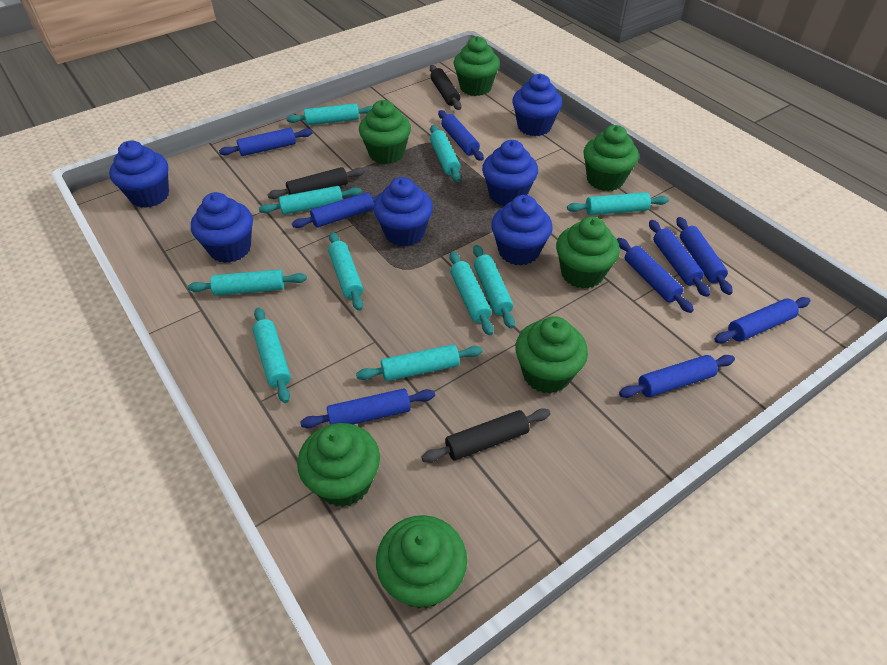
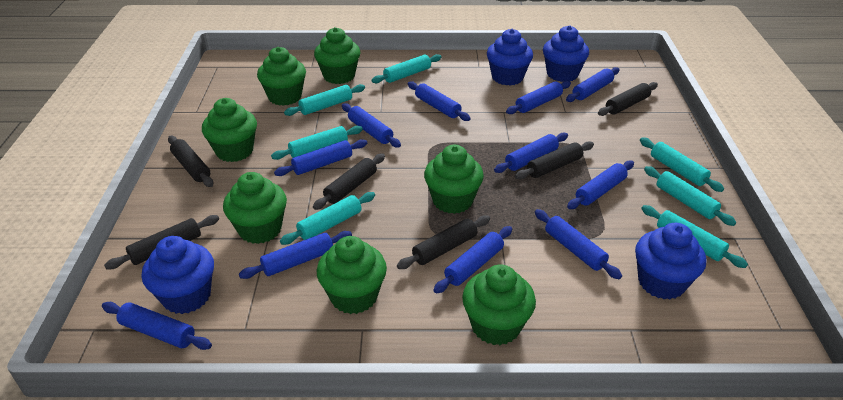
black rolling pin: [267,167,365,199] [421,408,551,463] [430,65,462,110] = 3 -> [104,215,219,269] [168,136,213,187] [313,153,385,210] [397,215,490,269] [515,141,594,179] [598,82,658,116] = 6
blue cupcake: [109,140,169,208] [191,192,253,263] [374,177,433,247] [482,140,538,206] [491,195,553,266] [512,74,562,136] = 6 -> [142,236,214,314] [487,29,533,86] [543,25,589,82] [635,223,706,299] = 4
blue rolling pin: [219,128,313,156] [292,192,381,228] [300,388,435,428] [438,110,484,161] [617,238,694,313] [619,355,735,398] [649,220,710,297] [676,217,732,295] [714,297,811,343] = 9 -> [102,302,212,350] [239,231,352,279] [274,139,367,176] [342,103,401,148] [408,81,471,121] [433,226,512,293] [494,133,568,173] [506,81,571,114] [535,209,622,279] [566,67,620,102] [567,160,634,209] = 11
turquoise rolling pin: [188,269,307,296] [253,307,291,403] [259,186,362,215] [286,103,373,125] [328,232,363,311] [356,344,483,381] [430,125,461,182] [449,251,494,335] [473,245,515,328] [567,192,669,215] = 10 -> [271,126,363,160] [280,192,375,245] [284,84,365,116] [372,54,442,83] [640,138,724,192] [641,205,748,268] [644,166,736,226] = 7

